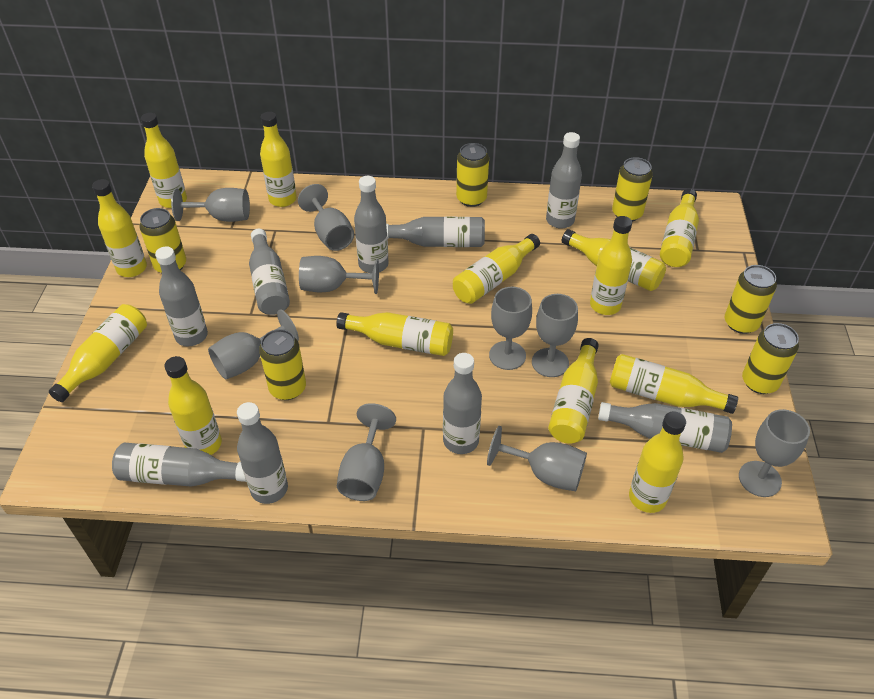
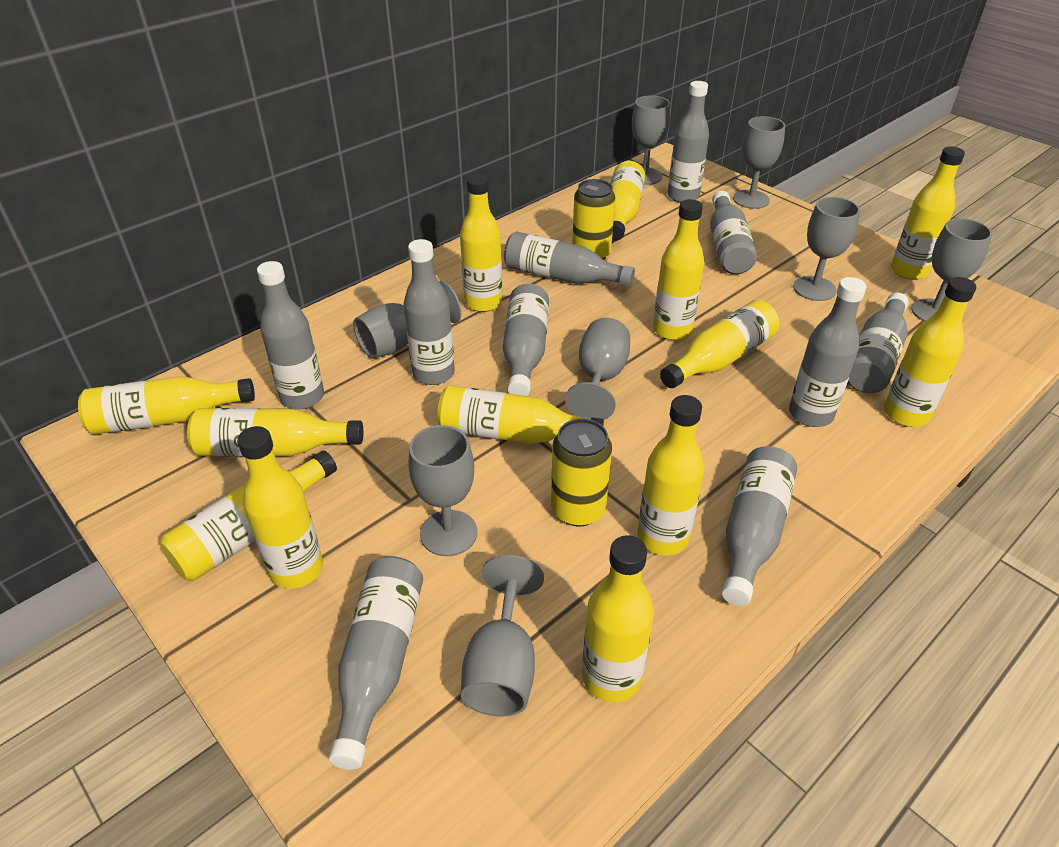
grey bottle: [112,443,246,487] [155,246,208,346] [237,402,288,504] [249,229,290,315] [354,176,389,273] [386,217,485,247] [443,353,482,454] [546,132,582,229] [598,402,732,453] = 9 -> [257,261,324,409] [328,556,423,770] [404,239,455,385] [503,284,549,396] [504,231,635,286] [668,81,709,203] [710,191,757,274] [722,446,797,606] [789,277,866,427] [848,293,909,393] = 10
grey goblet: [171,188,250,222] [208,310,299,379] [298,184,354,251] [299,256,379,294] [337,403,396,501] [487,426,587,491] [489,287,532,370] [532,294,578,377] [739,409,810,497] = 9 -> [353,281,462,359] [409,425,477,556] [461,555,544,716] [565,318,630,420] [632,95,670,185] [733,116,785,209] [793,197,860,301] [911,218,992,322] = 8
yellow can: [139,208,186,273] [259,329,306,400] [456,143,489,207] [612,157,653,222] [725,265,777,334] [742,323,799,394] = 6 -> [551,419,612,527] [572,179,615,260] = 2

